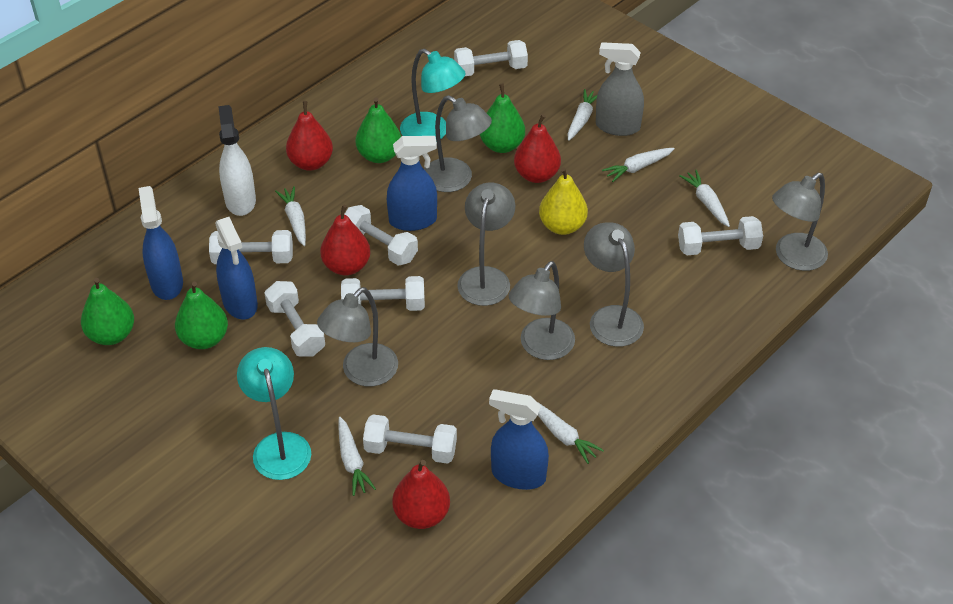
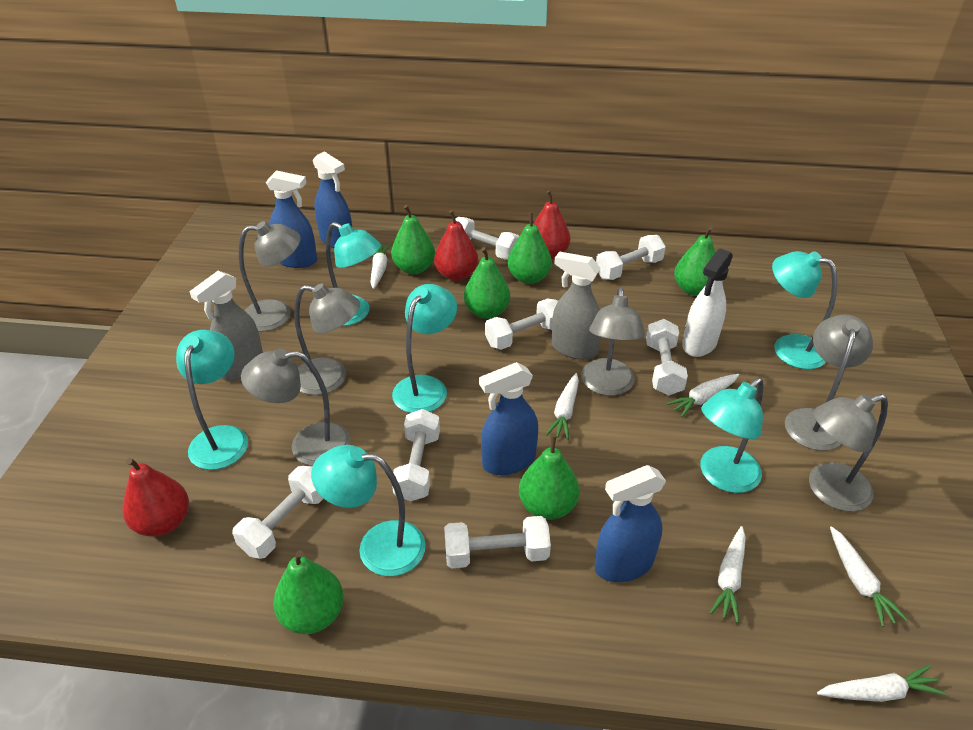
green pear: [81,278,134,345] [175,282,228,349] [355,98,401,163] [480,84,525,153] = 4 -> [273,550,344,634] [391,205,435,274] [464,247,510,319] [507,212,552,284] [519,435,580,520] [674,226,716,296] = 6
grey spray bottle: [596,42,644,136] = 1 -> [189,271,263,381] [552,251,601,360] = 2
red pear: [286,101,333,171] [320,205,371,275] [392,460,450,529] [514,114,561,183] = 4 -> [123,458,189,537] [434,210,478,281] [534,190,570,260] = 3
turquoise lamp: [237,347,311,480] [400,49,466,139] = 2 -> [176,330,248,470] [311,445,426,576] [326,222,381,326] [392,284,457,413] [701,378,764,493] [772,251,837,369] = 6
yellow pear: [539,167,588,235] = 1 -> none = 0

